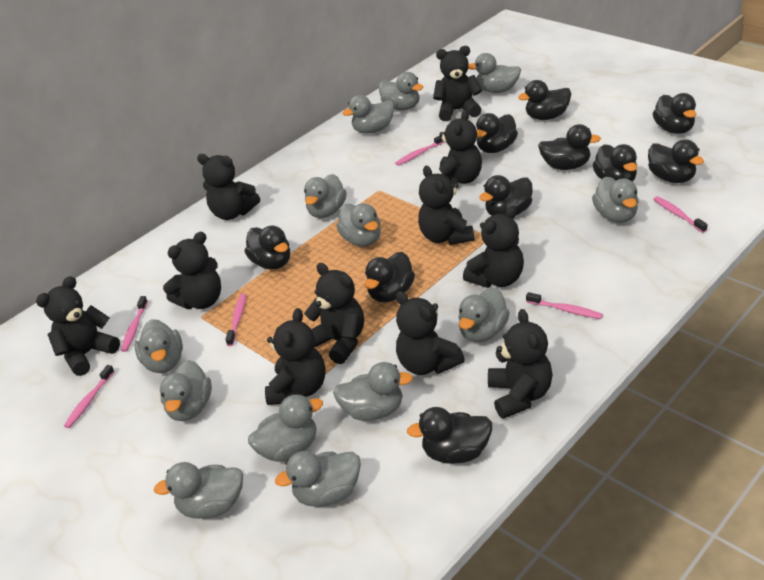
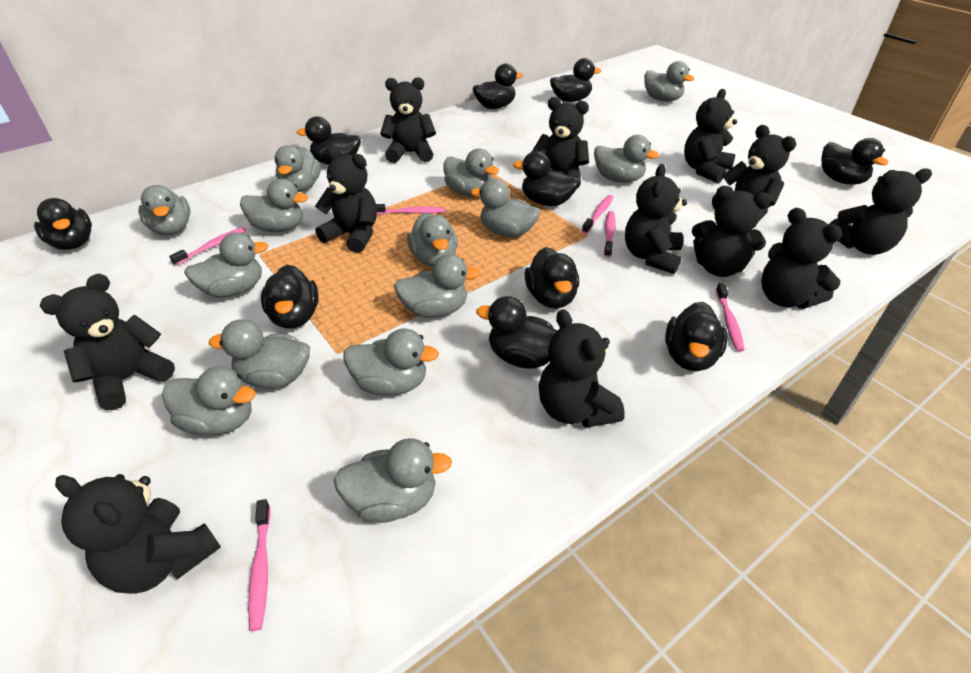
black teddy bear: [36,276,120,376] [163,232,221,309] [197,154,260,220] [265,308,326,405] [304,263,364,364] [396,291,465,375] [418,166,474,245] [433,46,482,121] [439,109,482,184] [463,206,524,288] [488,309,553,419] = 11 -> [40,274,175,410] [55,474,221,594] [315,147,377,253] [380,77,436,163] [532,97,589,189] [539,309,625,428] [625,164,687,274] [684,89,737,183] [692,186,772,277] [712,125,796,221] [761,208,842,309] [829,168,932,255] = 12
grey duck: [135,319,183,373] [154,462,243,519] [160,360,212,421] [248,394,323,462] [275,451,361,507] [304,174,347,218] [333,362,413,421] [336,203,381,247] [342,95,394,134] [379,72,423,110] [458,287,510,342] [468,53,521,93] [592,177,638,223] = 13 -> [139,185,190,235] [162,366,256,435] [184,232,269,297] [209,319,310,389] [240,179,308,232] [274,145,321,192] [333,438,452,523] [343,329,439,396] [394,254,480,318] [407,213,458,267] [444,149,499,197] [471,178,540,237] [594,135,659,183] [644,61,694,102] = 14

